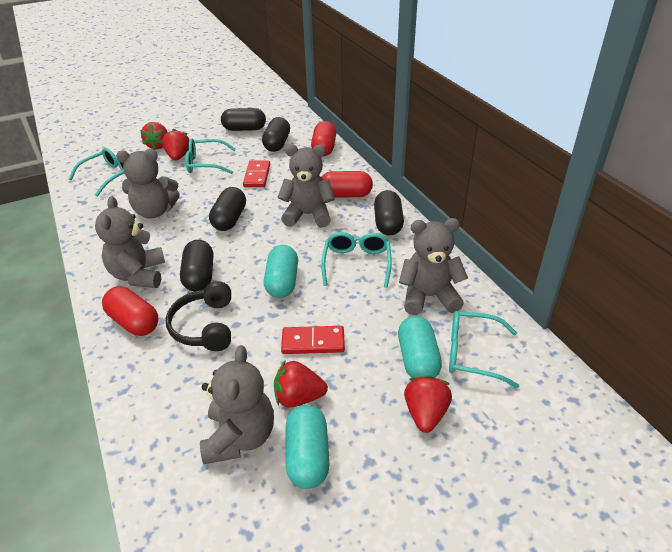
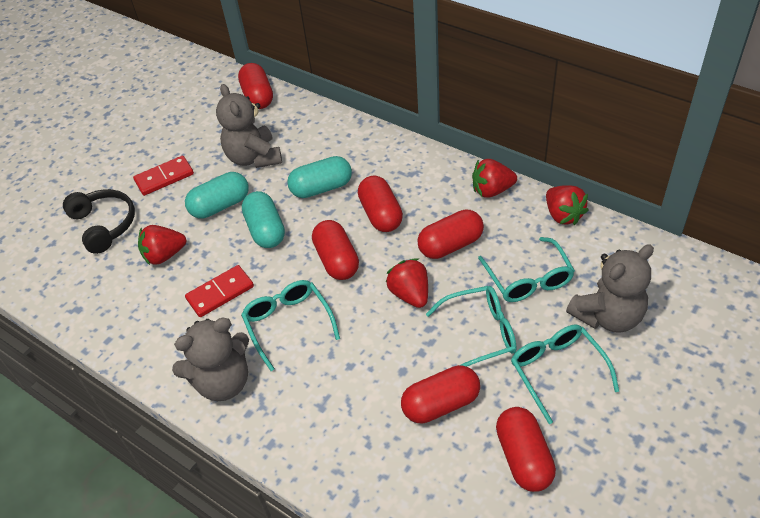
black capsule: [180,240,213,291] [209,187,246,231] [221,108,266,131] [262,117,290,152] [374,190,404,235] = 5 -> none = 0
grey teddy bear: [95,196,165,288] [116,149,180,218] [200,345,274,464] [278,144,335,228] [399,218,468,315] = 5 -> [172,318,249,401] [216,84,282,168] [566,244,654,333] = 3
red capsule: [102,286,159,336] [311,121,336,156] [322,171,373,197] = 3 -> [238,63,273,109] [312,220,359,280] [358,175,403,232] [401,365,480,424] [418,210,484,259] [496,407,556,492] = 6

